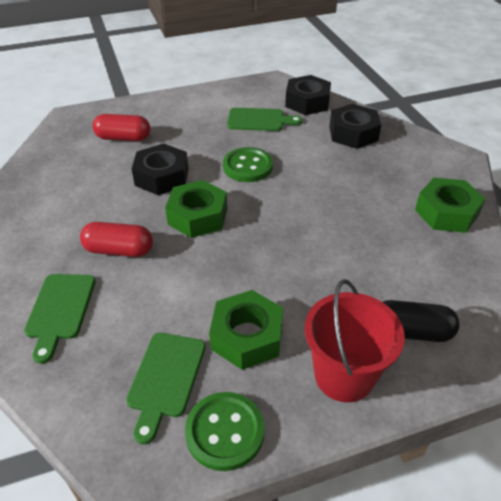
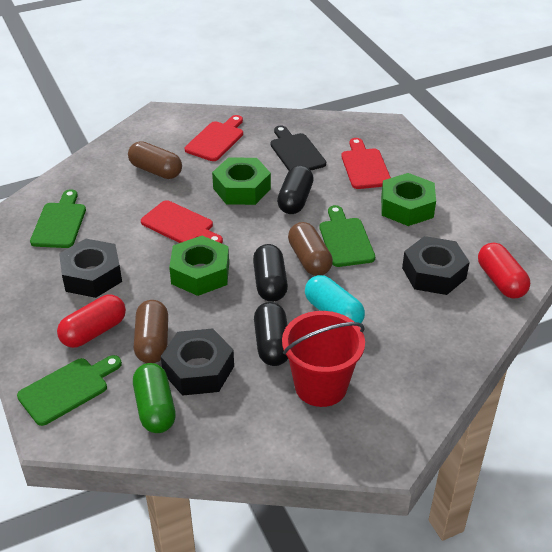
black capsule: [383,300,460,342] = 1 -> [253,244,288,302] [254,302,288,366] [277,165,314,214] = 3
black cutting board: none = 0 -> [270,125,326,171] = 1
brown capsule: none = 0 -> [128,141,182,179] [134,300,168,363] [288,222,333,276] = 3
green button: [185,392,264,471] [223,147,273,182] = 2 -> none = 0
green capsule: none = 0 -> [133,363,176,433] = 1
red cutting board: none = 0 -> [141,200,223,243] [185,115,243,161] [341,138,391,189] = 3
turquoise capsule: none = 0 -> [305,275,365,323] = 1

